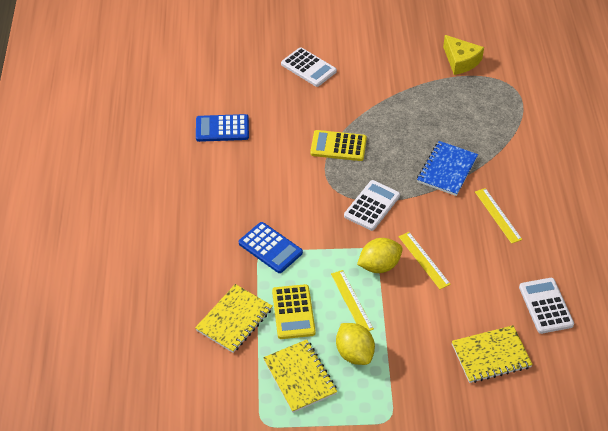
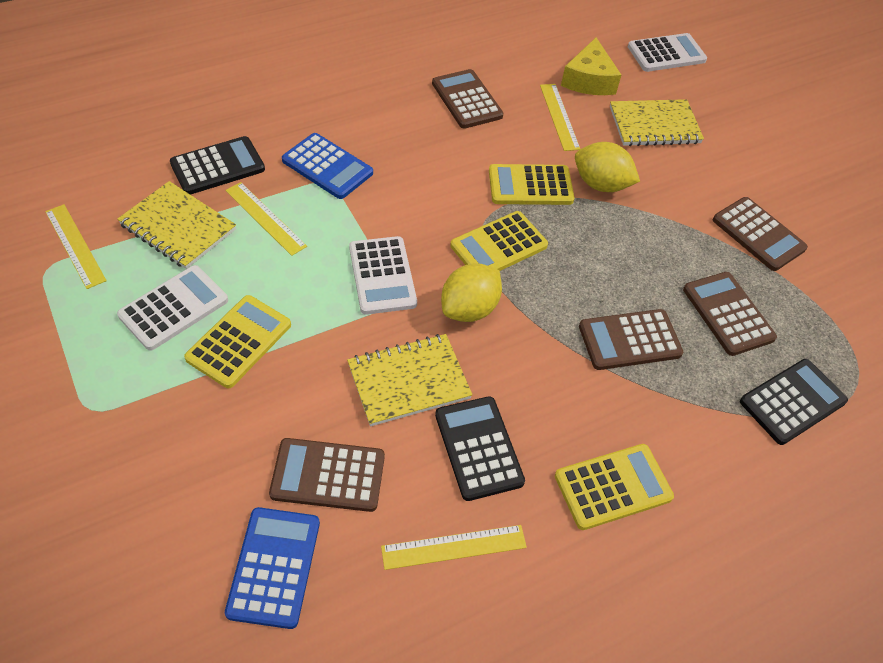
black calculator: none = 0 -> [170,136,265,195] [435,396,525,501] [740,359,848,445] = 3
blue notebook: [417,141,478,196] = 1 -> none = 0
brown calculator: none = 0 -> [269,438,385,512] [432,69,503,129] [579,309,683,370] [683,272,777,356] [713,197,808,271] = 5
yellow calculator: [272,284,316,339] [310,130,367,161] = 2 -> [184,295,291,388] [450,211,548,271] [489,164,574,205] [555,444,674,530] = 4
yellow ruler: [331,270,374,331] [398,232,451,289] [475,188,522,244] = 3 -> [45,204,107,289] [225,182,307,256] [381,525,527,570] [540,84,580,151] = 4

